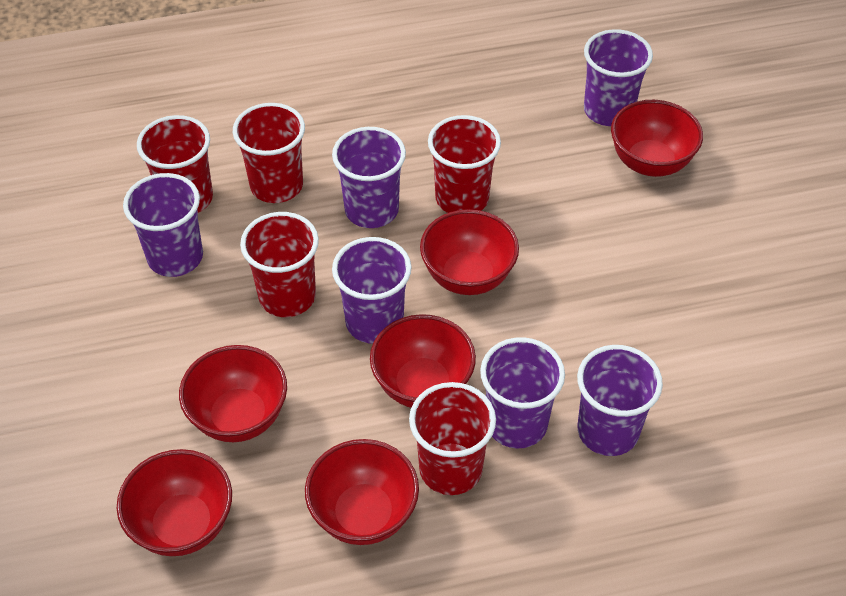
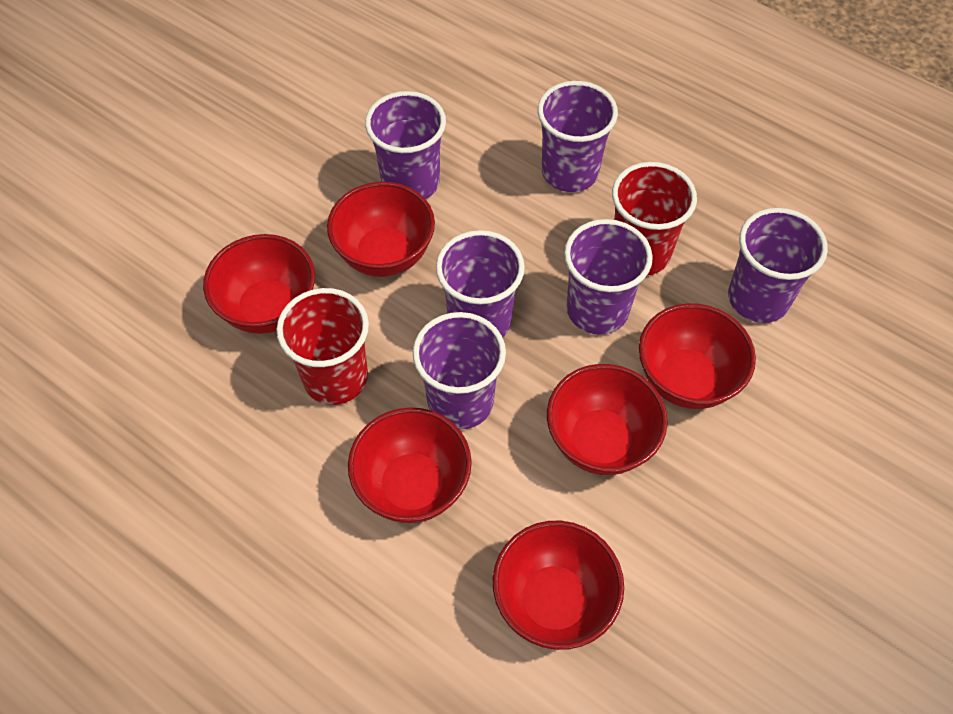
red cup: [137,115,213,213] [233,103,305,203] [240,212,319,317] [409,382,496,495] [428,115,501,213] = 5 -> [276,288,369,405] [612,162,697,275] = 2

